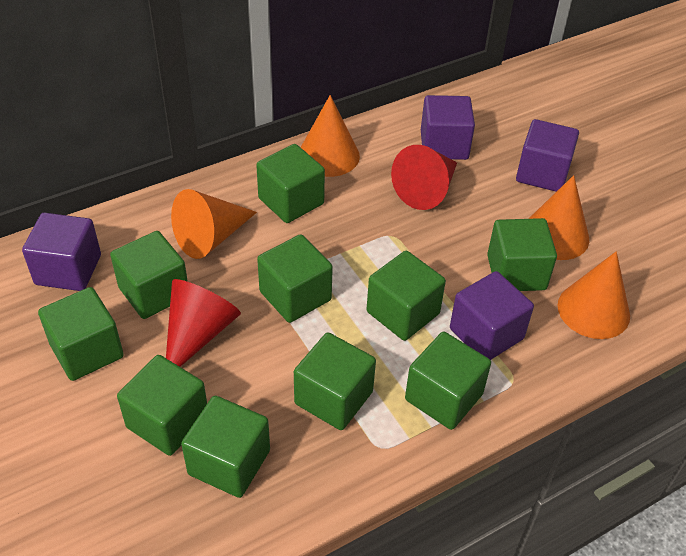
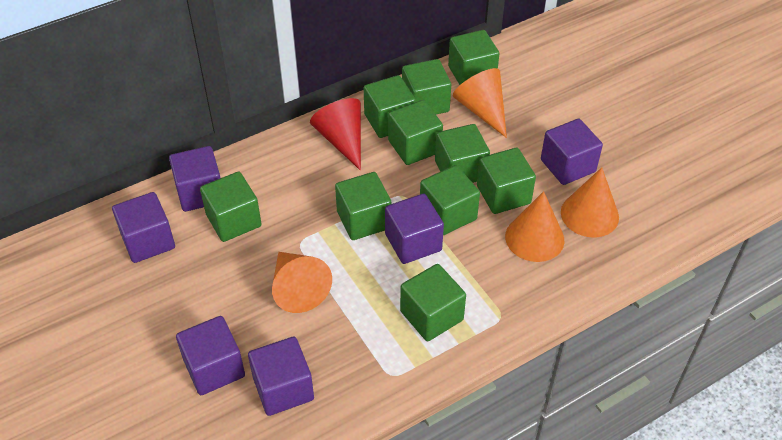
purple cube: [22,213,101,291] [421,95,475,160] [450,271,534,360] [516,119,579,192] = 4 -> [112,192,175,263] [169,146,221,212] [176,316,245,395] [248,337,314,416] [385,194,444,264] [541,119,603,185] = 6
red cone: [166,279,241,367] [391,145,457,210] = 2 -> [310,98,361,171] = 1

